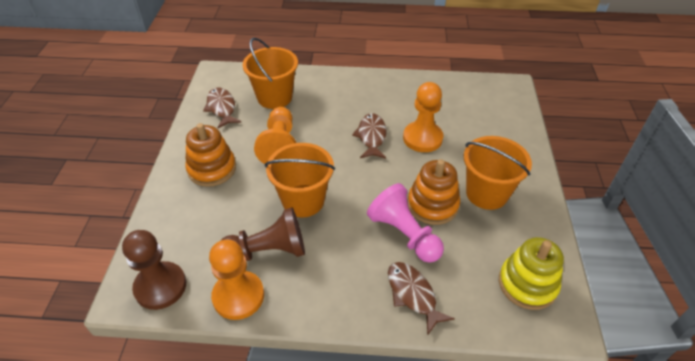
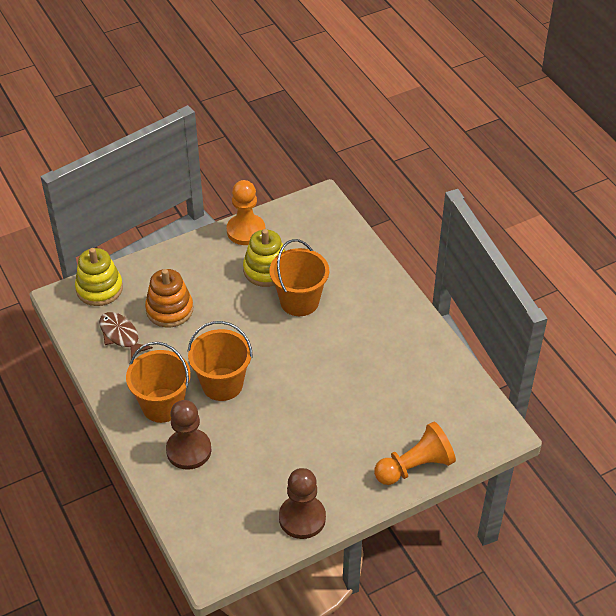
brown fish: [203,87,242,128] [352,113,387,159] [388,262,455,335] = 3 -> [99,312,153,358] = 1
orange pawn: [209,240,264,320] [254,107,296,164] [403,82,443,152] = 3 -> [226,180,265,245] [374,421,456,485] = 2
orange stacking toy: [185,123,236,187] [408,159,460,225] = 2 -> [145,269,193,327] = 1
pink pawn: [367,183,444,263] = 1 -> none = 0
yellow stacking toy: [499,237,564,310] = 1 -> [75,248,123,306] [243,229,285,287] = 2

